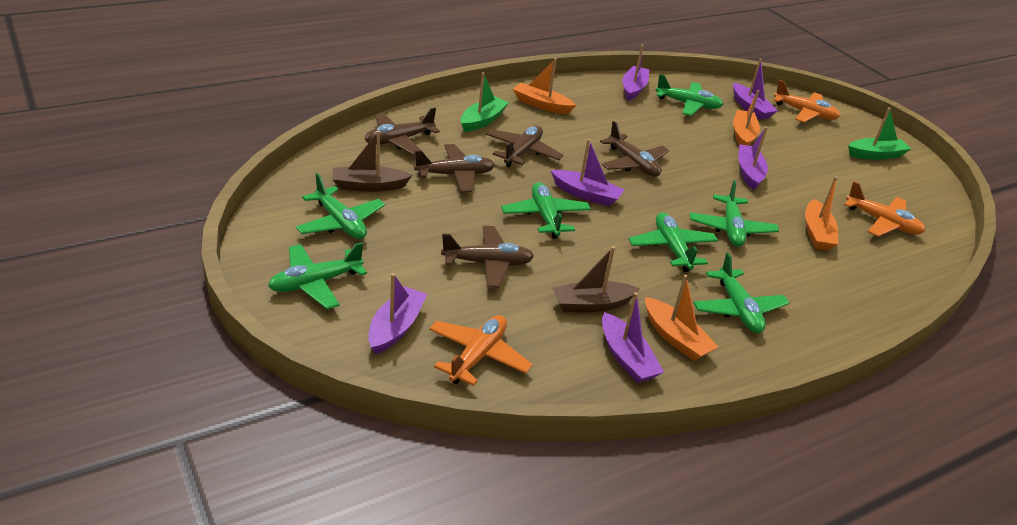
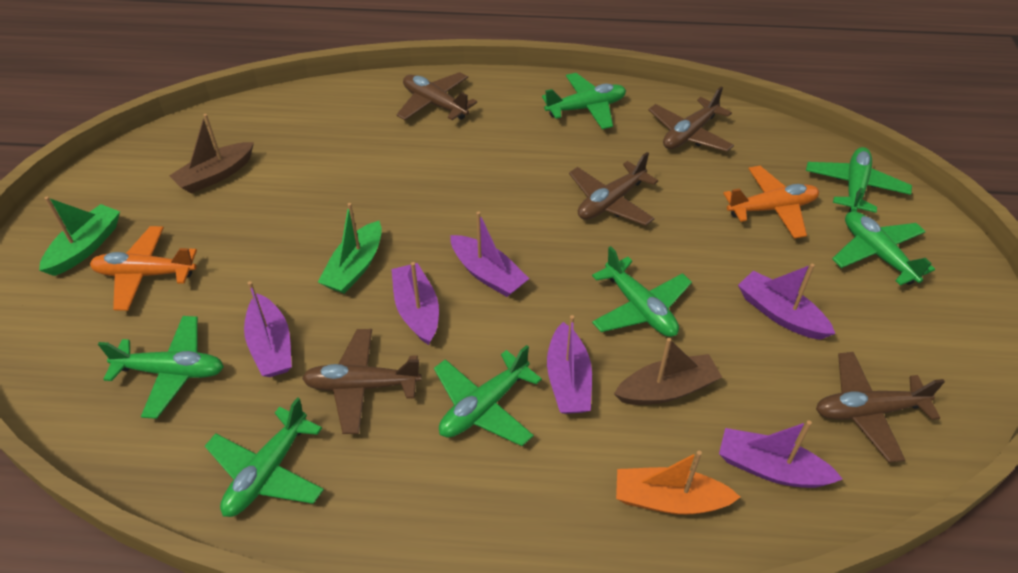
orange boat: [513,58,576,114] [645,275,718,361] [733,90,760,146] [805,176,838,251] = 4 -> [616,451,740,515] = 1
orange plane: [429,315,533,386] [773,80,840,122] [844,181,925,237] = 3 -> [90,226,197,311] [723,166,819,239] = 2

